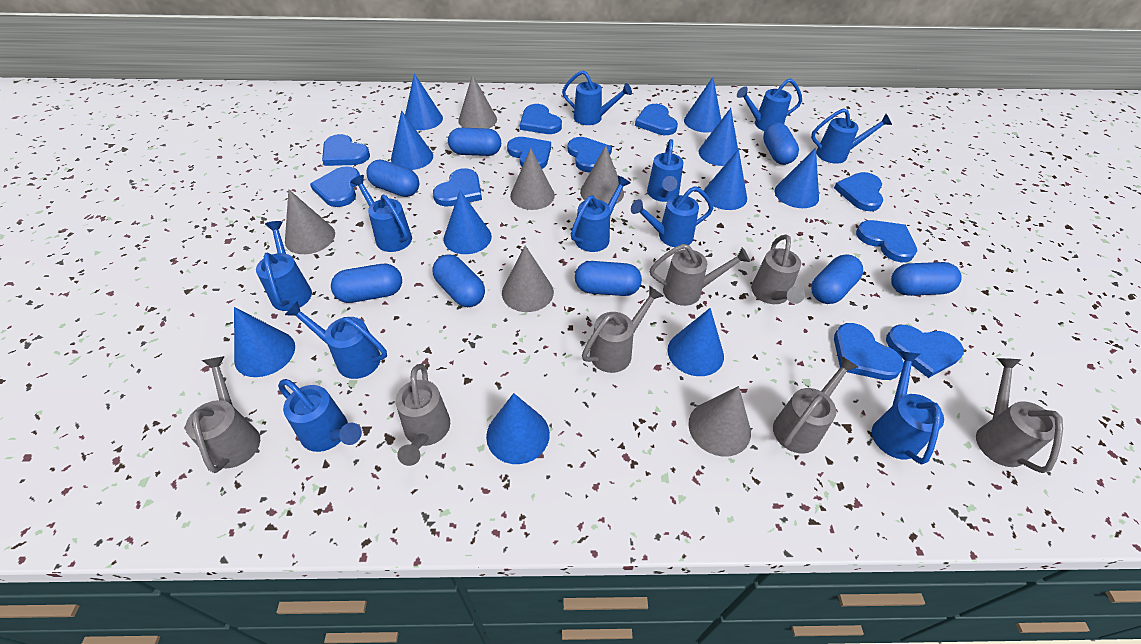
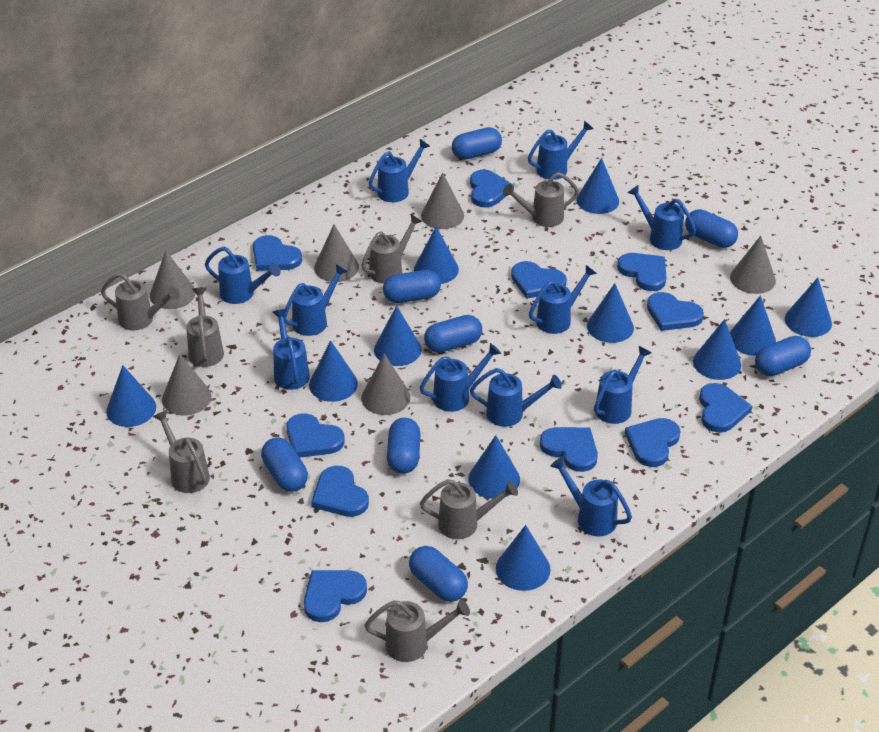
blue cone: [234,307,295,377] [391,110,433,170] [405,73,443,130] [443,190,492,254] [486,393,550,464] [667,308,724,376] [684,77,721,133] [699,108,738,166] [704,149,747,210] [775,148,819,208] = 10 -> [106,365,156,427] [309,340,358,402] [374,306,422,366] [414,226,459,284] [468,435,520,499] [496,525,551,591] [576,158,619,214] [587,283,634,343] [693,319,741,380] [730,295,776,356] [785,278,832,337] = 11

